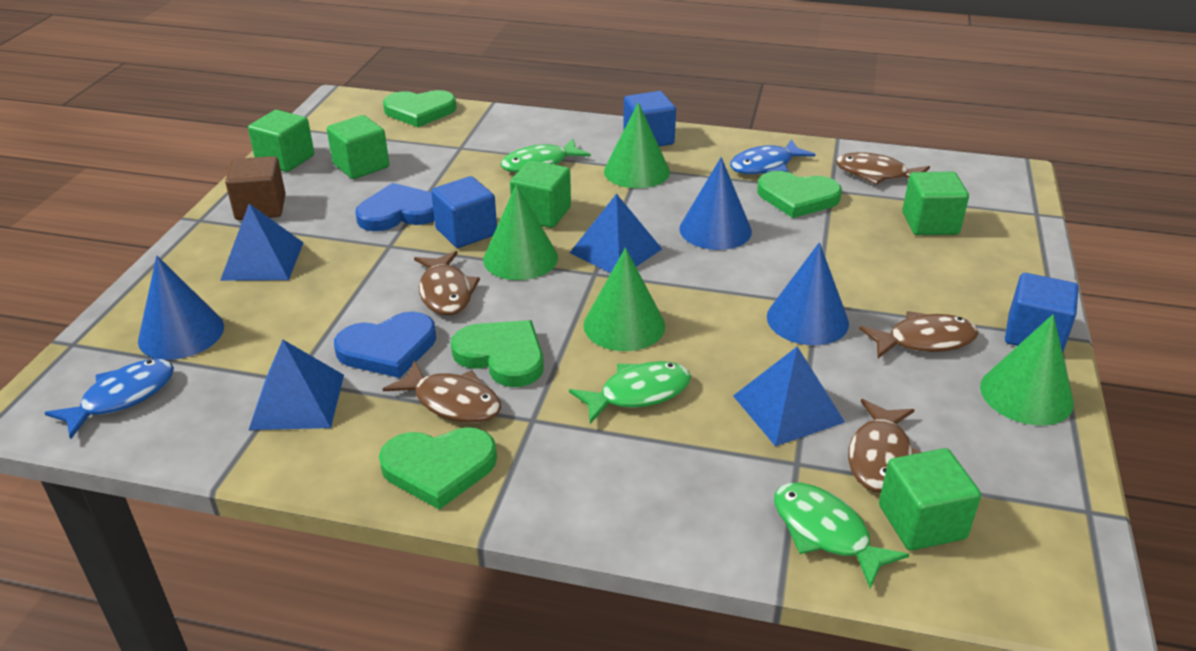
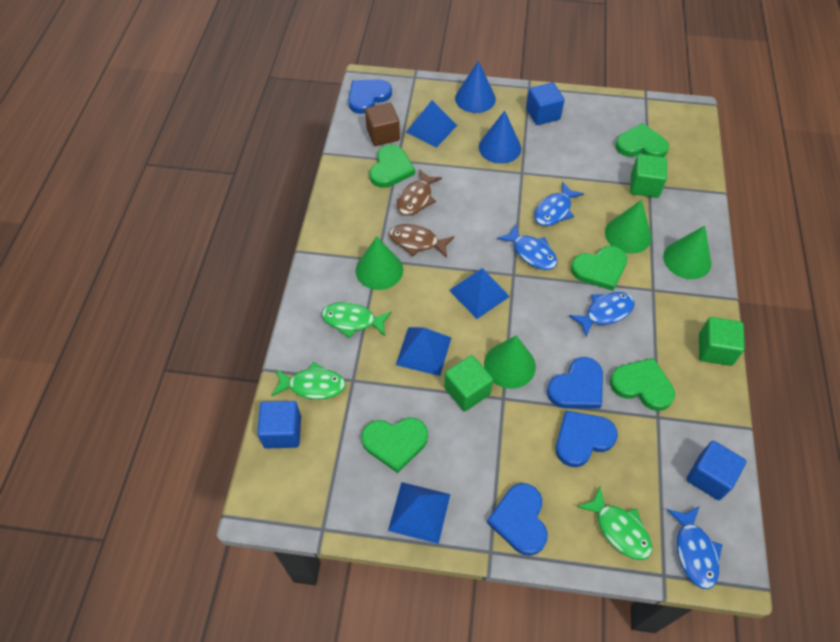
blue cone: [138,256,224,360] [679,157,752,250] [767,242,849,345] = 3 -> [455,61,496,113] [479,111,521,164] = 2
blue fish: [44,359,174,439] [730,139,816,174] = 2 -> [497,224,557,270] [534,181,584,226] [569,292,635,336] [667,506,722,589] = 4
blue heart: [334,312,436,378] [355,183,435,231] = 2 -> [348,79,392,114] [487,483,548,556] [547,357,603,409] [556,411,618,467] = 4
brown fish: [383,360,501,423] [414,251,480,315] [836,152,930,185] [848,399,922,492] [859,311,978,358] = 5 -> [389,224,454,258] [397,169,442,216] = 2
green cube: [248,110,314,172] [327,115,389,179] [510,160,571,228] [879,448,981,551] [902,172,969,235] = 5 -> [444,355,493,411] [630,154,667,198] [699,317,745,366] = 3
green heart: [379,427,497,510] [383,90,457,127] [451,320,544,387] [757,171,842,218] = 4 -> [361,417,428,473] [369,145,415,188] [571,246,627,291] [610,358,675,411] [615,123,669,157] = 5

